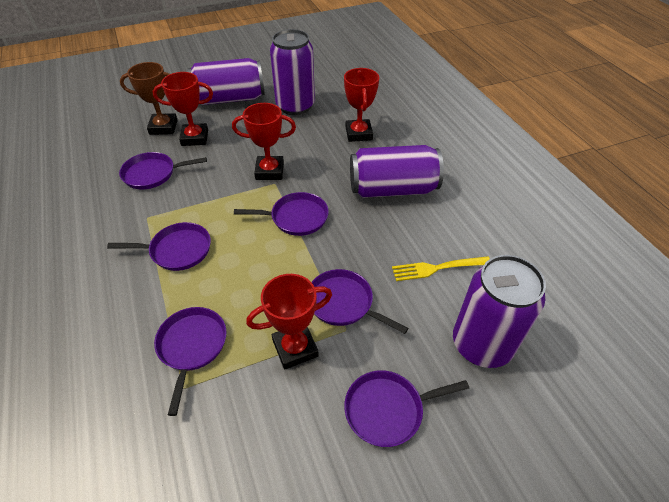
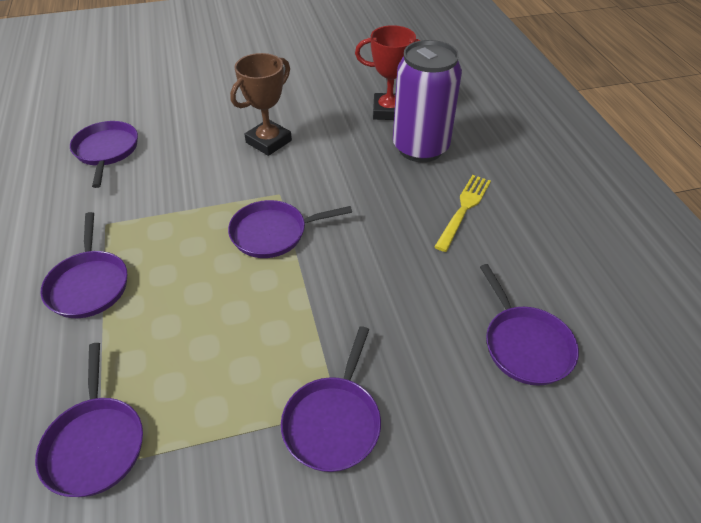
purple can: [187,58,265,105] [270,29,315,115] [350,145,444,198] [453,255,546,368] = 4 -> [393,40,462,162] = 1
red trophy: [153,72,213,146] [232,103,296,180] [246,274,332,370] [344,68,379,142] = 4 -> [355,25,421,120] = 1

